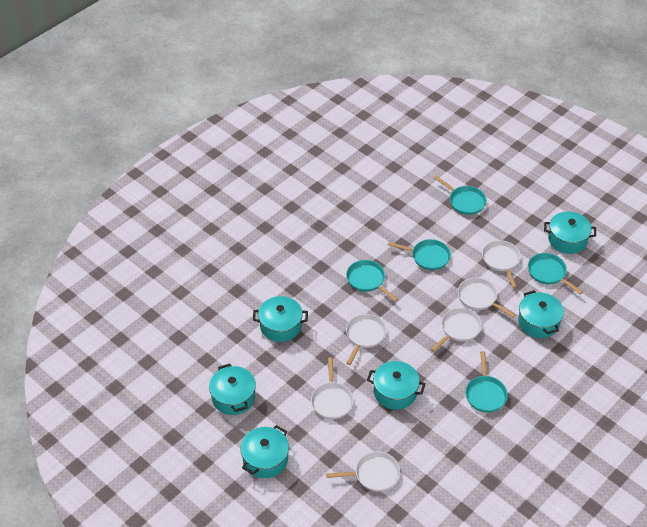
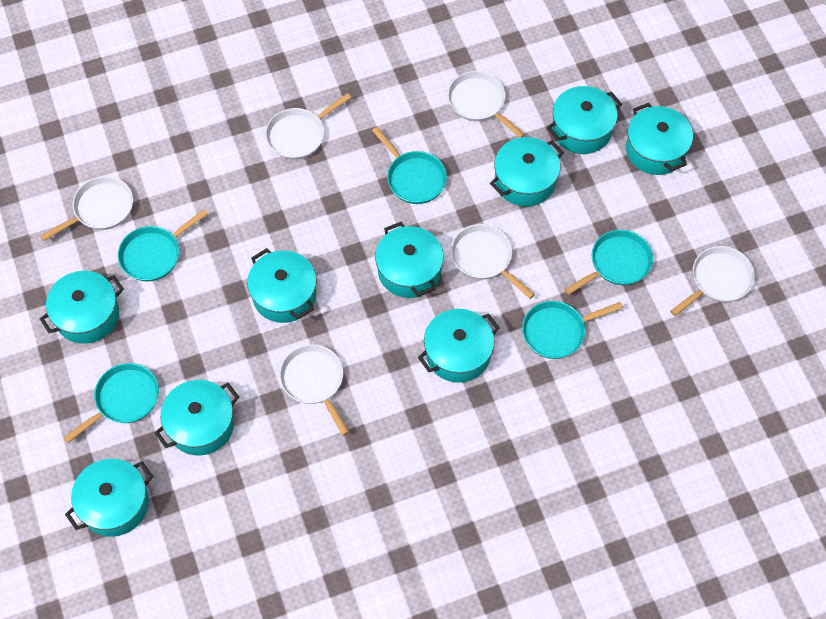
turquoise pot: [209,364,256,415] [240,425,289,478] [253,296,308,342] [367,361,425,410] [518,290,564,338] [544,212,596,254] = 6 -> [40,271,124,344] [65,459,153,537] [155,380,239,456] [247,248,317,323] [375,222,444,298] [418,309,500,383] [490,137,564,207] [547,86,622,154] [626,103,693,175] = 9

